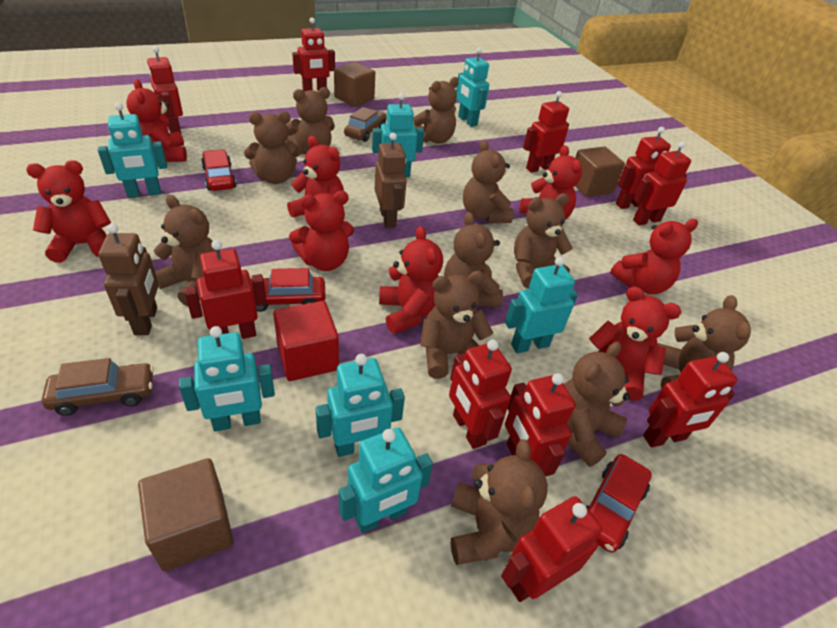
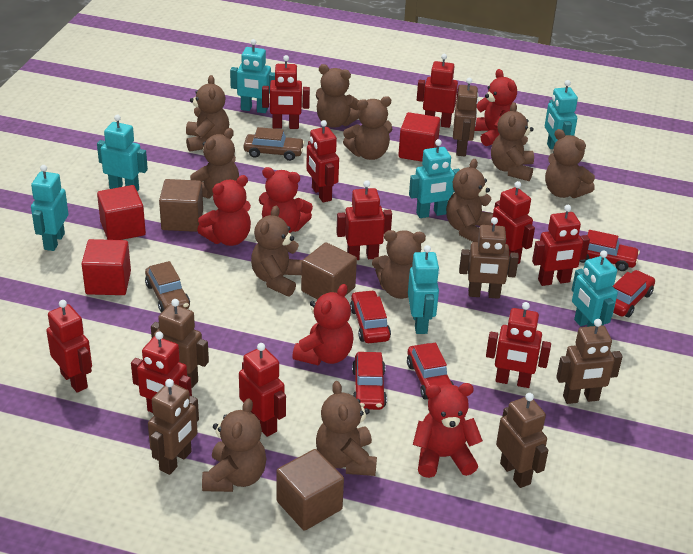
brown robot: [98,224,159,335] [374,133,407,228] = 2 -> [148,379,199,475] [151,299,209,388] [453,78,479,156] [459,217,519,299] [496,393,548,488] [556,319,622,404] = 6
red car: [201,149,236,191] [250,268,326,312] [586,454,652,553] = 3 -> [350,290,391,343] [352,352,387,410] [407,343,454,400] [579,230,640,271] [613,270,655,317] = 5
red cube: [273,301,339,381] = 1 -> [82,239,131,295] [97,185,146,240] [398,112,440,162] = 3
red teddy bear: [26,160,111,263] [126,79,187,162] [287,136,344,228] [289,191,354,271] [379,226,443,334] [520,145,582,220] [589,287,681,401] [610,219,698,294] = 8 -> [197,175,251,246] [259,167,313,233] [292,284,354,365] [413,383,483,478] [475,69,517,146] = 5

